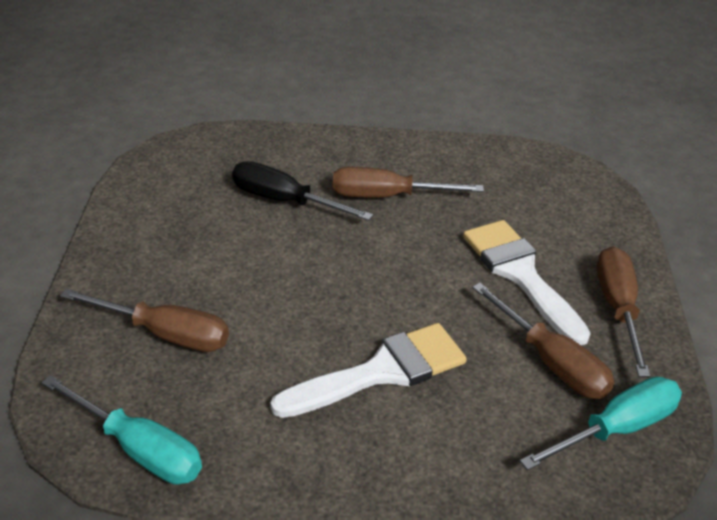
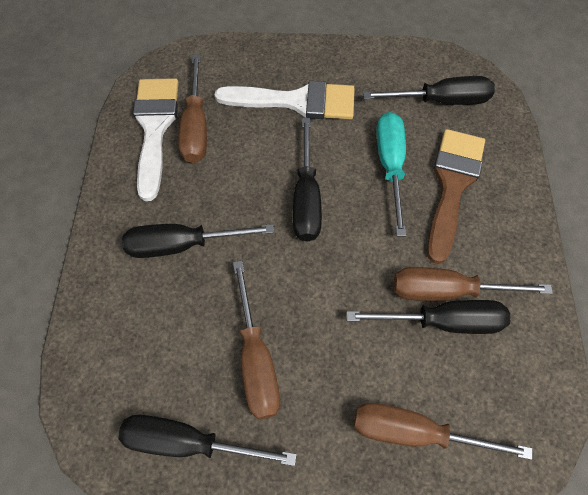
black screwdriver: [232,161,373,221] = 1 -> [118,415,297,466] [122,224,274,258] [293,118,322,241] [346,300,510,334] [363,76,495,105] = 5
brown brush: none = 0 -> [427,129,485,264] = 1
turquoise screwdriver: [41,375,202,485] [520,376,682,470] = 2 -> [376,112,406,237] = 1

